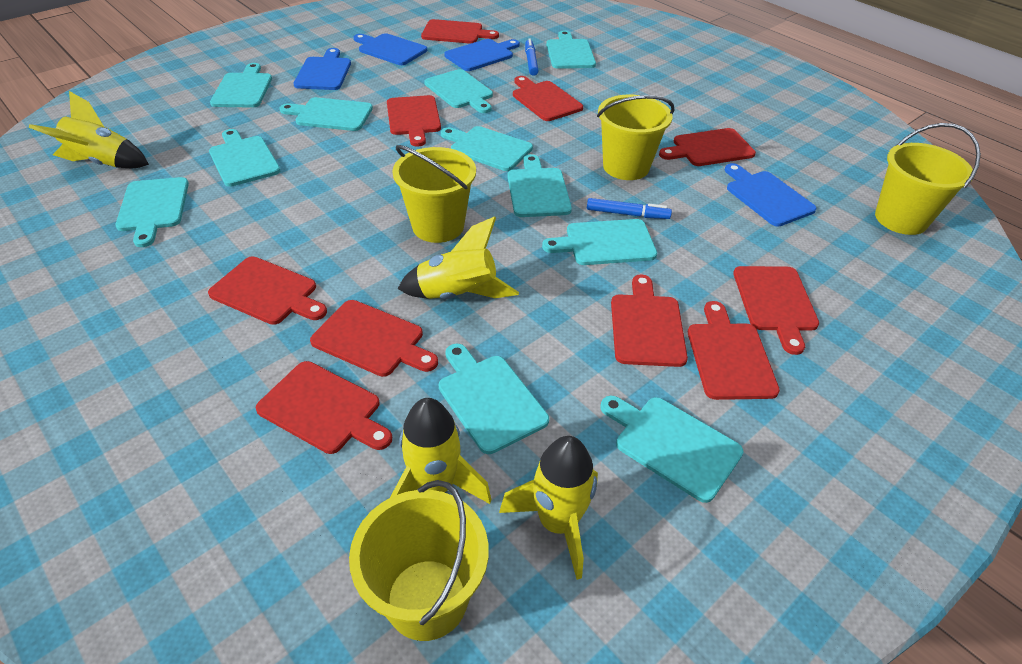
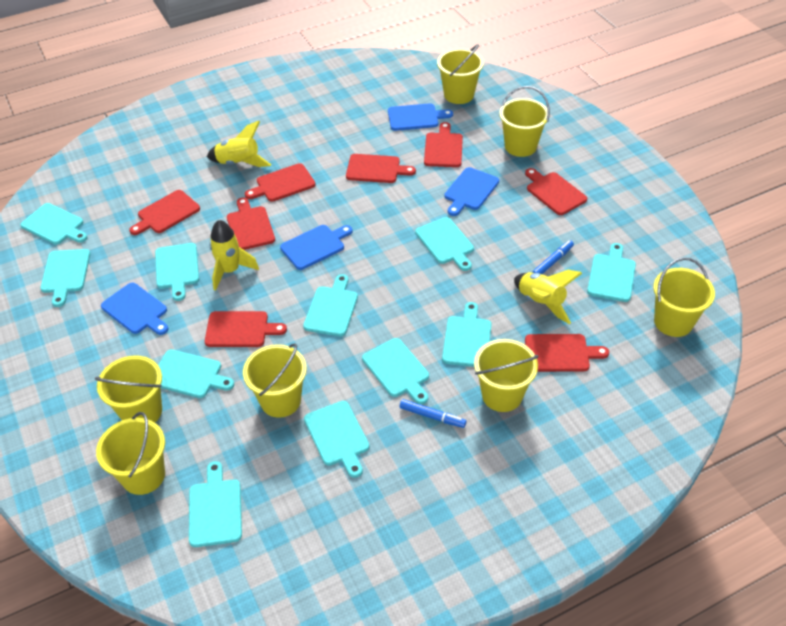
red cutting board: [208,257,327,325] [256,361,392,454] [310,300,438,377] [387,95,441,146] [421,19,499,44] [513,76,583,121] [611,274,688,367] [659,128,756,166] [688,301,780,400] [733,266,819,355] = 10 -> [129,190,200,235] [205,311,287,347] [227,197,275,250] [245,163,316,202] [346,154,416,183] [424,122,463,167] [525,168,587,215] [525,334,609,372] = 8
yellow bucket: [349,480,489,641] [392,145,476,243] [597,94,674,180] [875,123,981,235] = 4 -> [95,355,162,422] [96,412,165,495] [243,343,307,418] [437,44,484,104] [474,339,538,412] [499,86,550,157] [653,257,715,337] = 7
yellow rocket: [29,91,149,168] [390,398,491,504] [398,216,519,299] [499,436,598,580] = 4 -> [207,121,271,167] [209,220,259,291] [514,270,582,324] = 3

